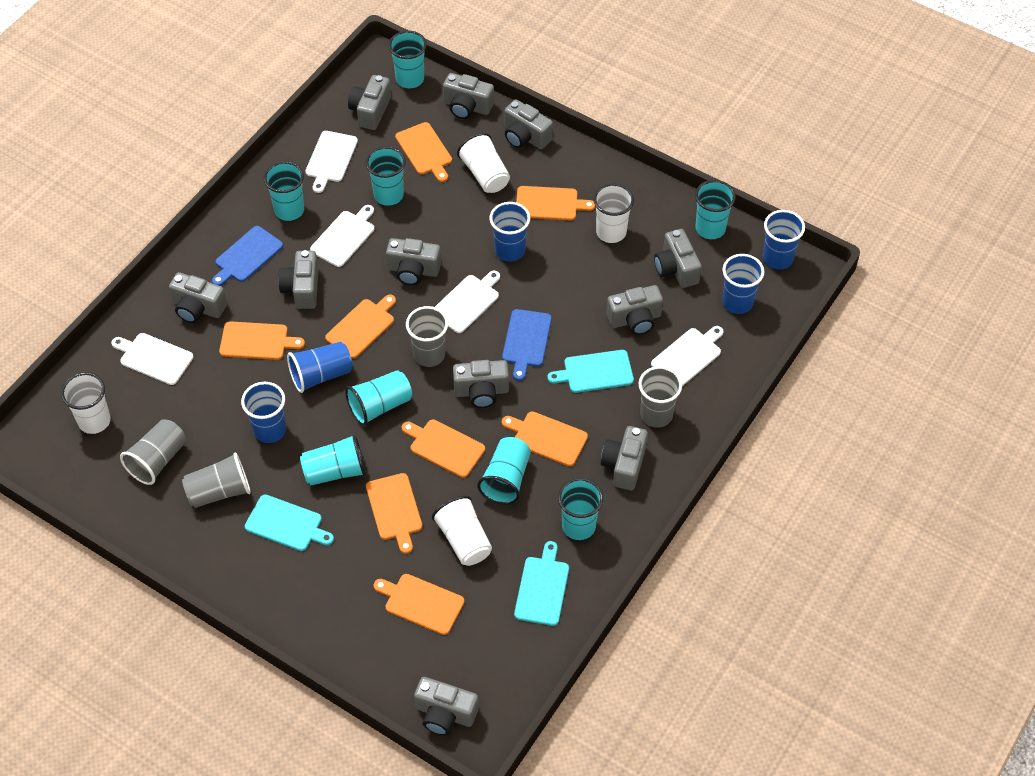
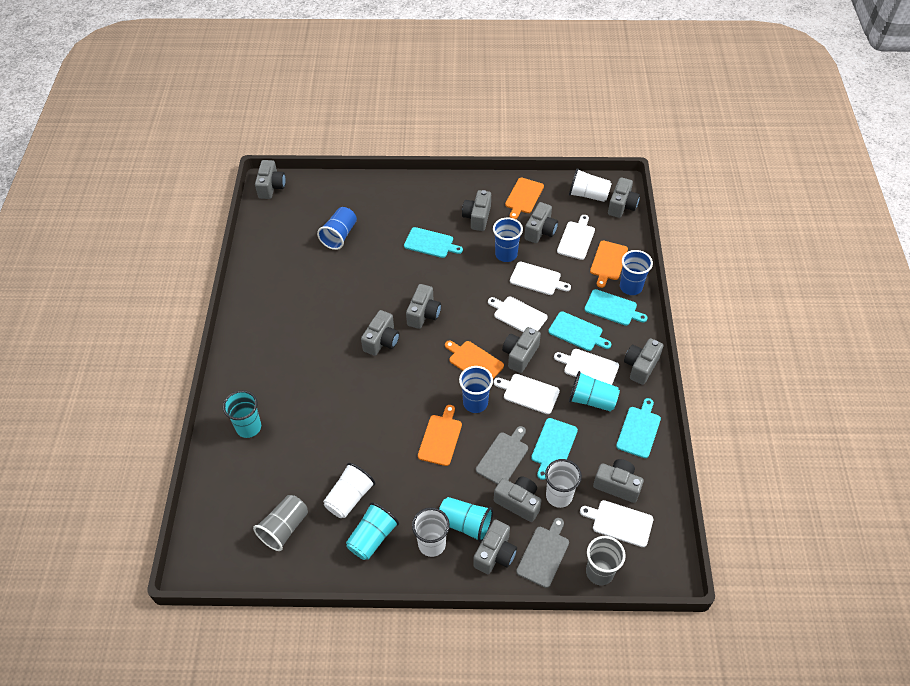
blue cup: [241,382,286,443] [287,342,353,393] [489,202,530,262] [722,254,764,314] [763,210,805,270] = 5 -> [317,207,357,250] [459,366,493,413] [493,217,523,262] [620,250,653,295] = 4
blue cutting board: [212,226,283,286] [502,309,552,381] = 2 -> none = 0
grey cup: [120,419,186,485] [182,452,251,508] [406,306,448,367] [639,366,682,428] = 4 -> [253,495,308,551] [586,536,626,585] = 2
grey cutting board: none = 0 -> [476,426,528,484] [516,518,569,588] = 2
orange cutting board: [219,321,305,360] [325,294,396,359] [366,473,422,554] [374,574,465,635] [395,122,452,182] [402,419,485,478] [502,411,588,466] [516,186,595,220] = 8 -> [418,405,462,466] [445,341,504,379] [505,177,544,219] [590,241,628,288] = 4
turquoise cup: [264,161,304,221] [300,434,366,485] [345,370,412,426] [366,146,406,206] [389,31,427,88] [477,437,531,505] [558,478,603,540] [695,180,736,239] = 8 -> [223,390,261,438] [346,502,399,560] [439,497,493,542] [569,371,620,412] = 4
turquoise cutting board: [245,494,334,551] [514,541,569,626] [548,350,634,393] = 3 -> [404,227,463,258] [531,418,578,480] [548,311,612,351] [584,289,648,326] [616,398,661,458] = 5
white cutting board: [112,333,194,385] [305,131,358,193] [310,205,374,267] [435,270,500,333] [651,326,723,386] = 5 -> [488,297,548,332] [494,374,560,414] [510,262,571,295] [554,349,619,385] [557,215,595,260] [580,500,653,547] = 6

